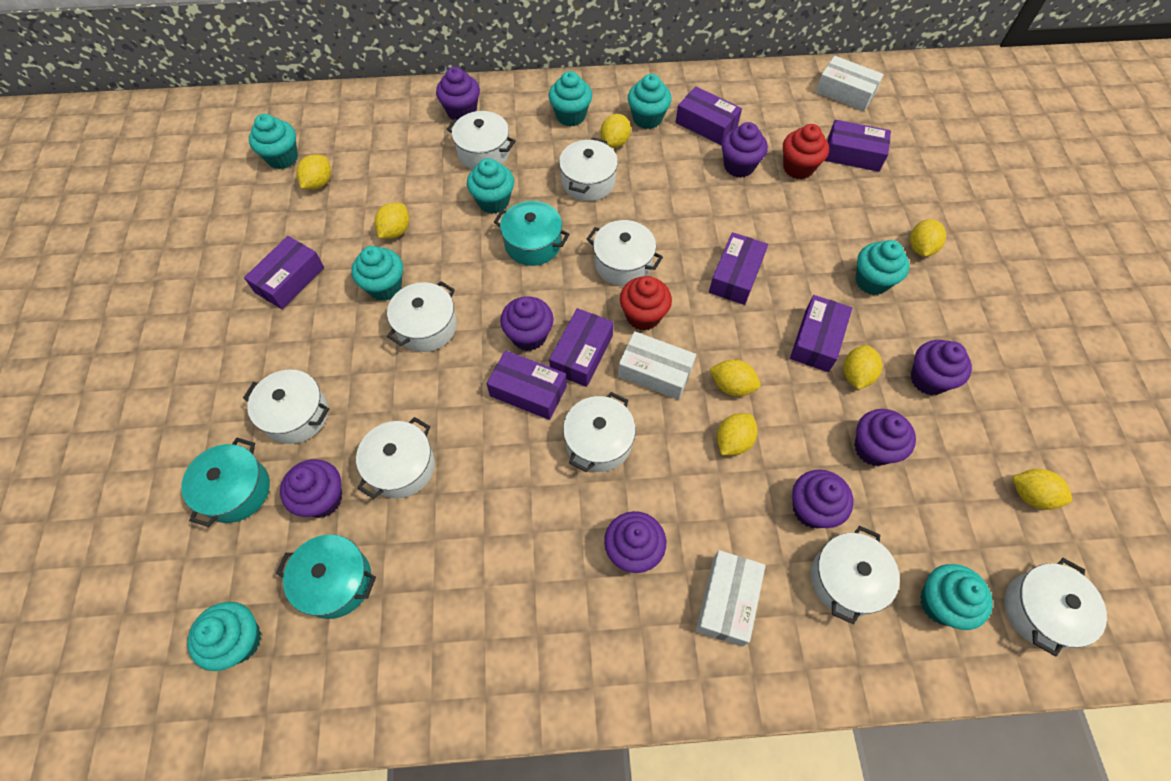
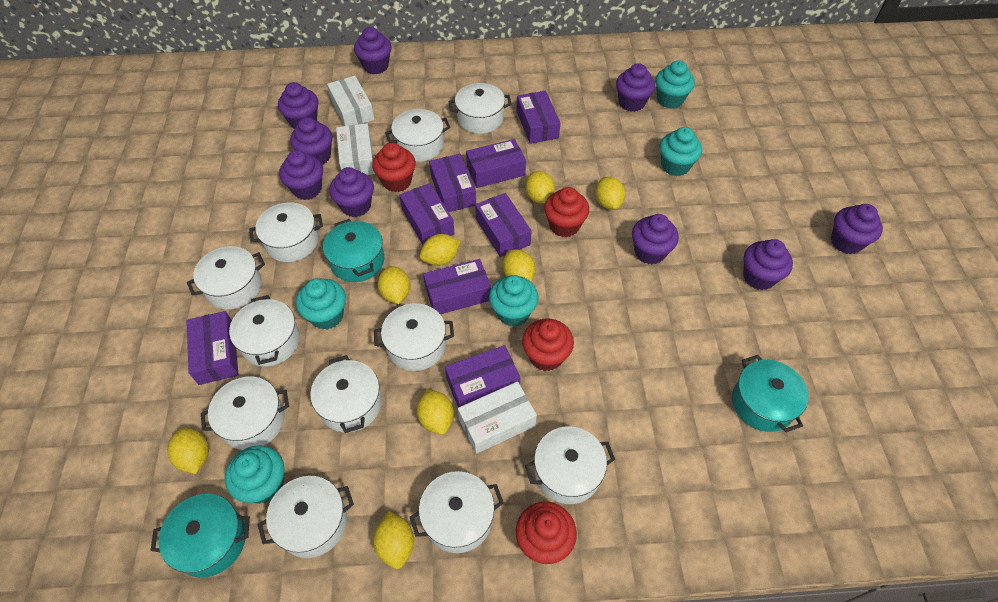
purple box: [244,236,324,309] [487,350,567,420] [549,308,614,387] [676,86,742,145] [709,232,768,305] [790,295,852,372] [825,120,891,172] = 7 -> [186,311,238,385] [399,183,455,245] [423,259,491,314] [429,154,476,212] [445,345,520,407] [466,139,526,188] [475,193,532,257] [517,91,560,144] = 8
purple cupcake: [280,459,342,518] [436,67,480,120] [500,296,554,351] [604,511,666,573] [721,122,768,178] [792,470,854,528] [854,409,916,466] [910,340,972,395] = 8 -> [278,82,318,129] [279,150,323,200] [290,117,333,165] [329,167,374,217] [354,27,391,74] [616,63,655,112] [632,214,679,265] [743,239,793,290] [831,204,883,254] = 9
red cupcake: [620,276,672,331] [783,124,829,179] = 2 -> [372,143,416,192] [516,502,577,564] [522,318,574,371] [544,187,589,237] = 4
turquoise cupcake: [187,602,261,671] [249,114,298,169] [351,246,403,301] [467,158,514,214] [549,71,592,127] [628,74,672,129] [855,240,910,295] [920,564,993,630] = 8 -> [225,445,284,504] [296,278,346,330] [489,275,539,326] [655,60,695,109] [659,127,702,176] = 5
white pot: [243,369,329,444] [356,417,435,499] [387,281,457,352] [447,111,516,169] [559,138,618,201] [563,392,636,472] [587,220,663,286] [811,526,900,624] [1004,558,1107,657] = 9 -> [187,246,265,310] [201,376,289,450] [229,295,300,366] [249,202,323,262] [258,476,354,558] [310,355,382,433] [374,303,454,371] [385,109,451,162] [410,471,504,553] [448,83,512,134] [525,426,615,504] = 11

